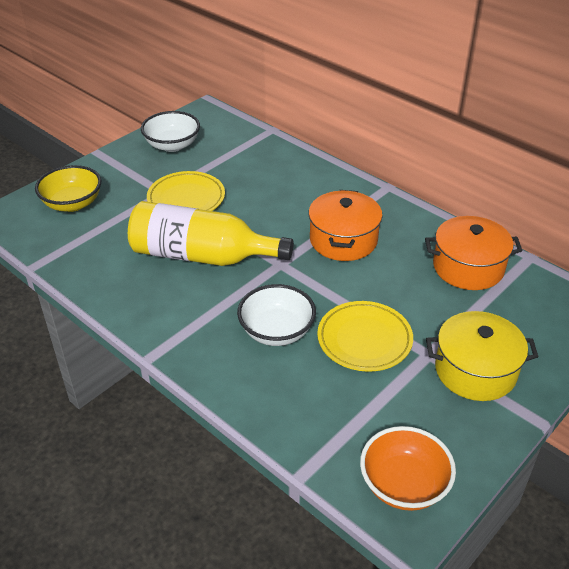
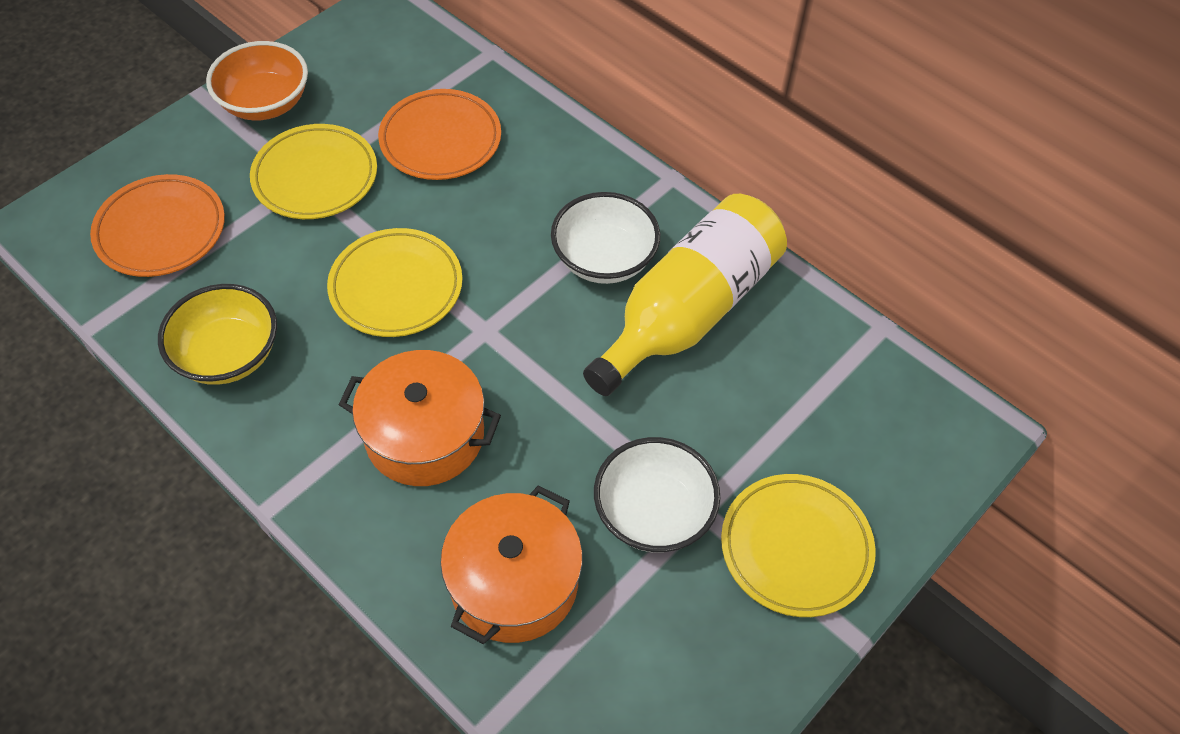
orange plate: none = 0 -> [90,174,225,277] [378,89,501,180] = 2
yellow plate: [147,171,225,211] [317,301,413,372] = 2 -> [250,124,377,219] [327,228,463,337] [721,474,876,617] = 3
yellow pot: [426,311,539,401] = 1 -> none = 0

